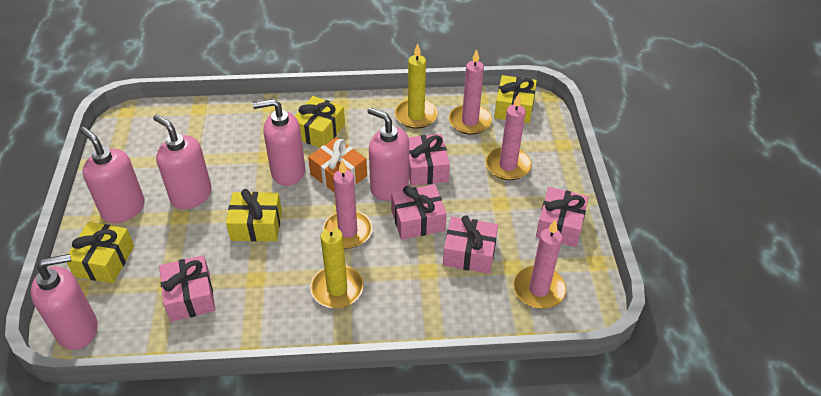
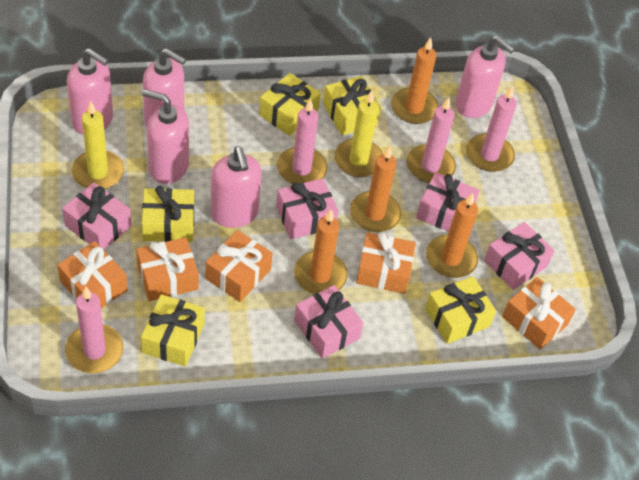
orange candle: none = 0 -> [294,209,348,294] [350,146,401,232] [391,37,439,124] [426,192,478,278] = 4
orange gift: [308,137,367,193] = 1 -> [57,241,128,308] [136,237,199,301] [205,230,273,302] [356,232,416,294] [502,277,576,349] = 5
yellow gift: [66,222,134,283] [226,189,282,242] [295,96,345,148] [494,75,537,124] = 4 -> [141,294,205,367] [142,186,194,242] [259,73,320,136] [323,76,381,135] [425,276,496,344] = 5

